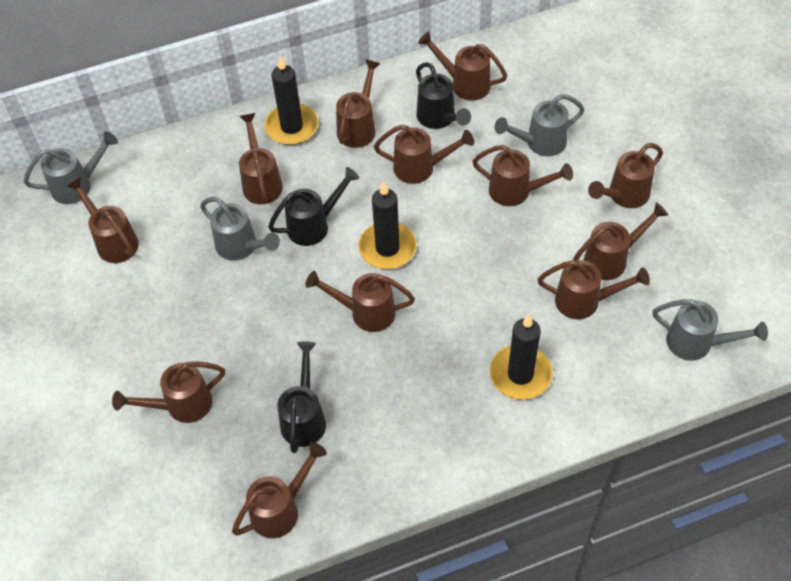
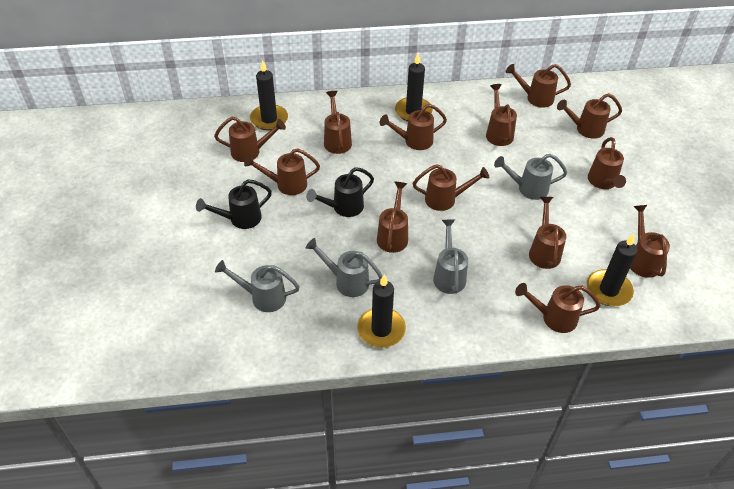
black candle: [264,55,318,145] [358,181,417,269] [490,314,553,400] = 3 -> [250,60,288,131] [357,275,406,348] [395,54,433,121] [587,234,638,306] = 4
black watering can: [268,167,360,246] [277,341,326,453] [416,62,471,129] = 3 -> [196,179,272,229] [306,167,374,217] = 2
brown watering can: [67,177,139,263] [112,361,225,423] [232,442,327,538] [239,113,283,205] [305,271,415,332] [336,59,381,148] [374,125,474,184] [418,31,508,101] [472,145,573,206] [538,260,650,319] [573,202,668,280] [588,143,663,208] = 12 -> [214,117,286,162] [244,148,320,195] [324,91,352,154] [377,182,408,253] [380,104,447,150] [413,164,489,211] [486,84,517,146] [506,64,571,108] [515,283,601,333] [529,197,566,269] [557,93,622,139] [588,137,626,189] [630,205,670,278] = 13

